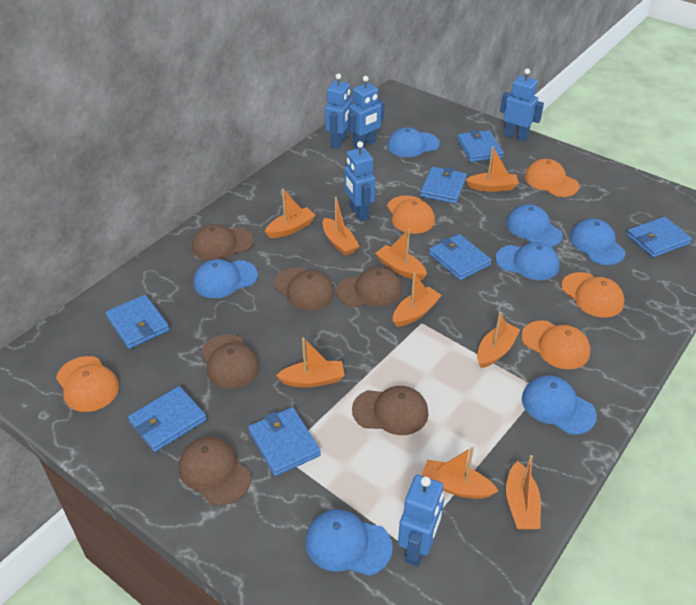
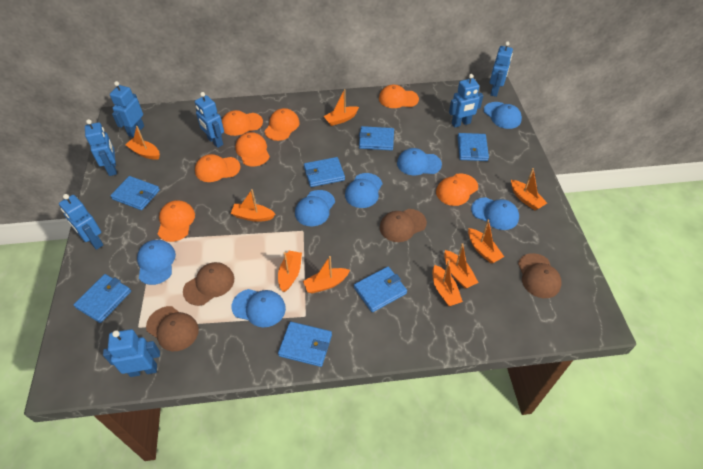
blue robot: [325,73,352,149] [344,141,375,221] [348,76,385,149] [398,475,444,567] [500,69,544,142] = 5 -> [59,194,103,250] [85,119,117,176] [103,329,160,377] [110,81,144,137] [195,92,224,148] [449,74,483,128] [490,41,513,97] = 7
brown cap: [179,437,251,505] [192,224,254,260] [201,334,259,389] [274,268,334,310] [336,267,402,307] [352,386,428,435] = 6 -> [146,306,199,351] [183,262,234,306] [380,209,427,242] [518,253,562,298] = 4
orange cap: [56,356,119,412] [387,195,435,234] [521,320,590,369] [525,159,579,197] [561,272,624,318] = 5 -> [158,200,195,242] [195,154,240,182] [222,110,263,136] [235,132,270,167] [264,108,299,141] [379,85,419,108] [436,173,478,206] = 7

